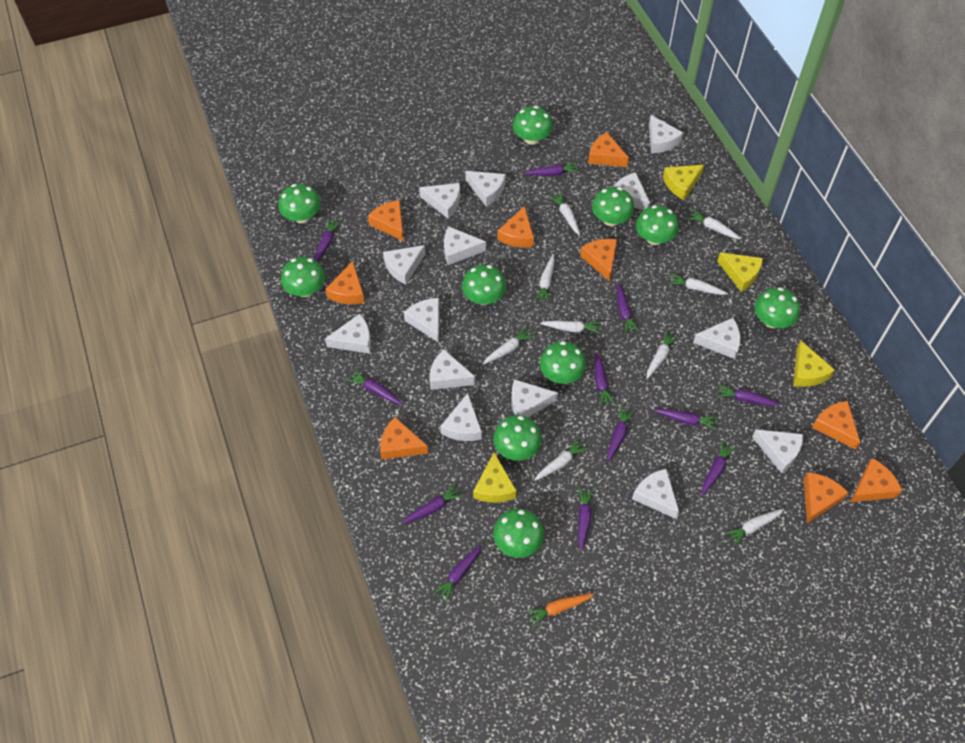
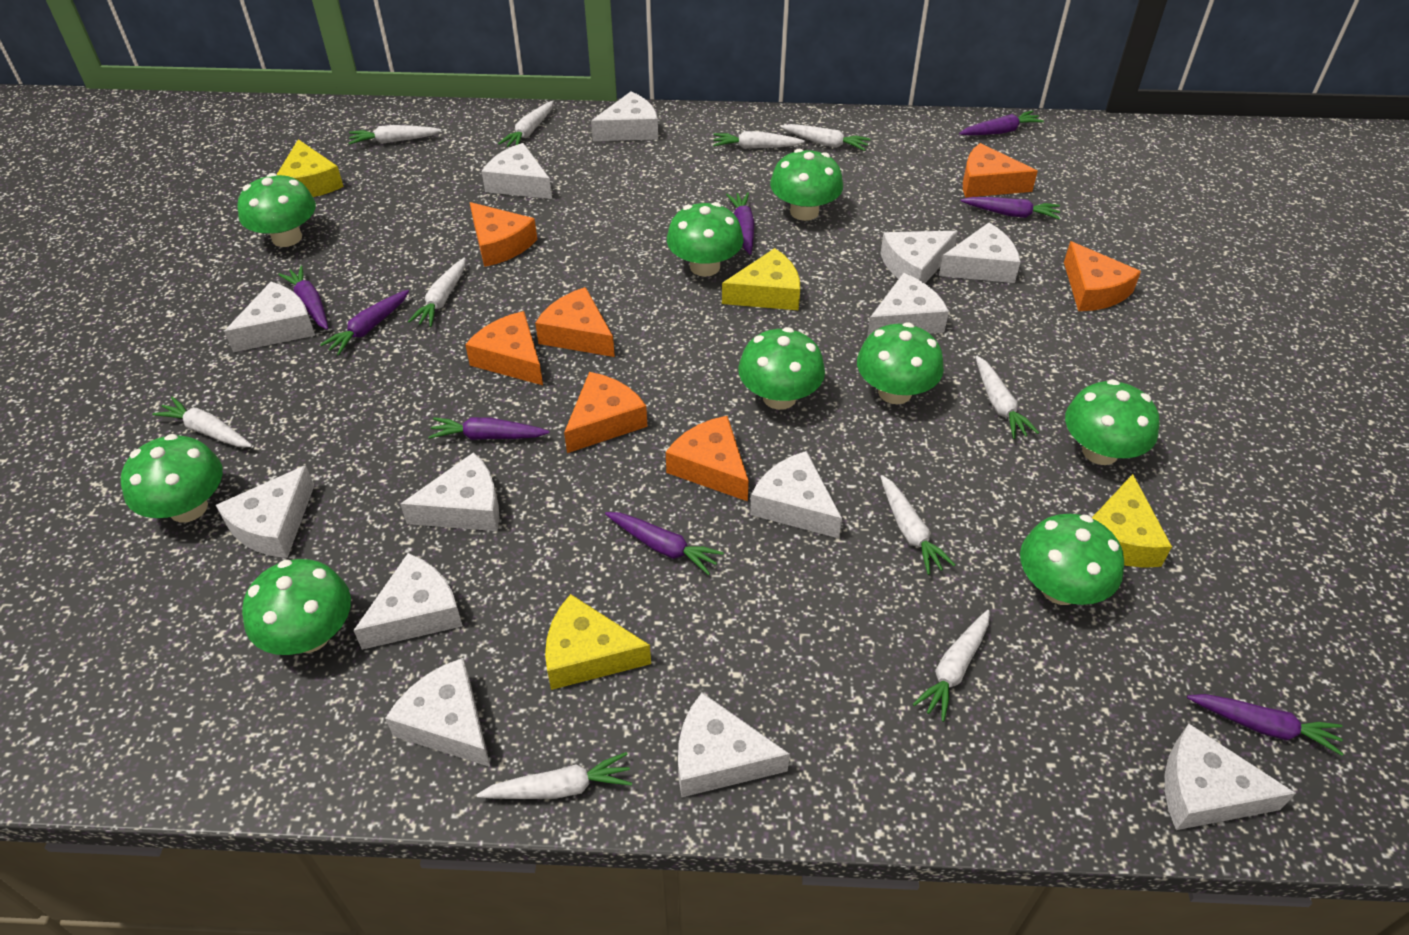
green mushroom: [279,184,321,223] [281,257,325,297] [462,265,506,305] [493,415,542,461] [493,509,544,558] [513,106,553,145] [540,341,586,384] [592,187,634,226] [636,205,679,245] [755,287,800,328] = 10 -> [121,434,223,523] [237,173,316,247] [242,559,351,655] [667,202,744,277] [738,327,825,410] [770,149,843,221] [857,322,944,404] [1020,514,1124,605] [1065,379,1160,465] = 9
orange carrot: [526,593,594,626] = 1 -> none = 0
orange cheese: [325,261,365,304] [368,200,404,241] [380,417,428,460] [497,206,534,248] [580,239,617,281] [588,132,629,167] [804,472,849,523] [812,401,860,450] [850,458,902,502] = 9 -> [465,311,543,385] [470,202,537,267] [535,287,615,357] [564,372,647,453] [666,416,749,501] [963,143,1038,198] [1064,241,1141,311] = 7
purple carrot: [314,219,341,262] [347,370,403,404] [402,484,463,524] [434,544,482,602] [524,162,580,176] [578,487,594,551] [595,352,615,406] [607,406,635,462] [617,284,640,334] [654,409,718,430] [702,441,736,496] [716,384,780,406] = 12 -> [278,265,328,330] [320,290,409,356] [428,417,549,440] [605,512,724,575] [726,192,755,255] [959,110,1044,135] [961,197,1060,219] [1187,694,1344,756] = 8
white carrot: [483,326,535,364] [534,438,588,481] [535,255,555,303] [540,320,601,334] [549,192,580,235] [646,330,679,379] [668,273,728,295] [687,209,741,239] [725,508,784,546] = 9 -> [152,397,252,447] [349,125,441,145] [408,257,466,327] [476,752,632,799] [498,101,554,147] [713,131,805,149] [781,124,871,151] [880,475,955,575] [913,610,990,722] [976,356,1039,439] = 10
white cheese: [325,314,371,354] [383,245,425,285] [404,298,440,343] [419,183,460,219] [430,349,475,390] [440,393,482,441] [444,227,486,265] [465,171,506,207] [511,379,558,417] [613,172,650,210] [632,469,680,519] [649,115,683,153] [693,318,741,359] [752,429,803,473] = 14 -> [216,465,314,558] [224,282,315,352] [353,553,463,650] [385,658,490,767] [400,452,500,531] [482,143,552,199] [591,91,658,141] [678,693,790,797] [750,451,842,538] [867,273,949,337] [880,231,958,283] [939,223,1020,283] [1165,724,1296,830] = 13

